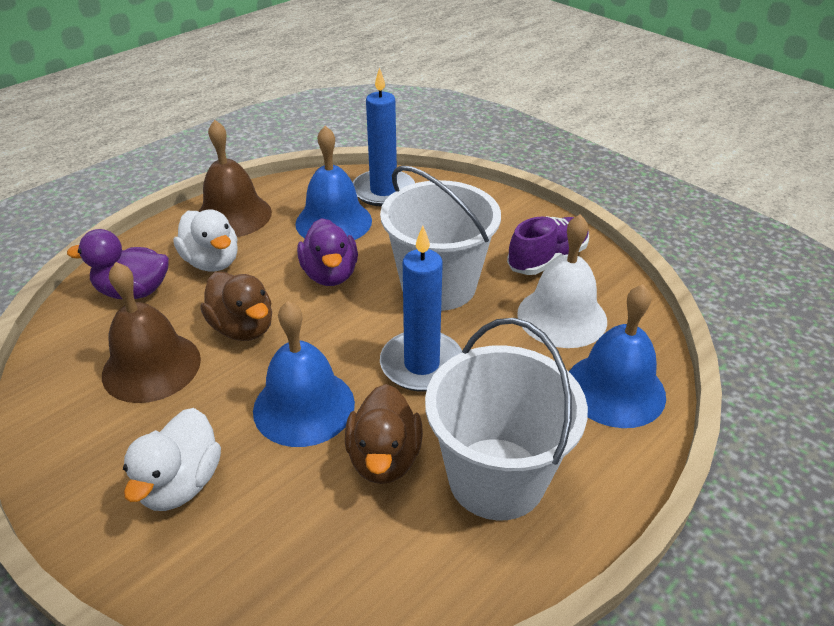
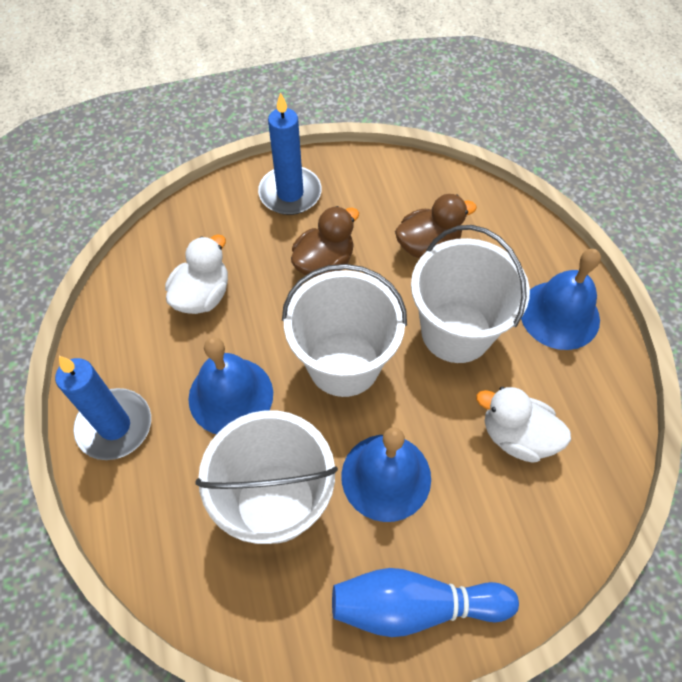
blue bowling pin: none = 0 -> [332,568,519,637] = 1
brown bell: [102,262,201,403] [198,120,272,237] = 2 -> none = 0
purple duck: [67,229,169,299] [297,218,358,286] = 2 -> none = 0
purple shoe: [507,216,589,275] = 1 -> none = 0
white bell: [517,214,607,348] = 1 -> none = 0
white bucket: [380,165,501,311] [425,318,588,520] = 2 -> [195,410,338,544] [282,264,407,397] [411,225,530,363] = 3

